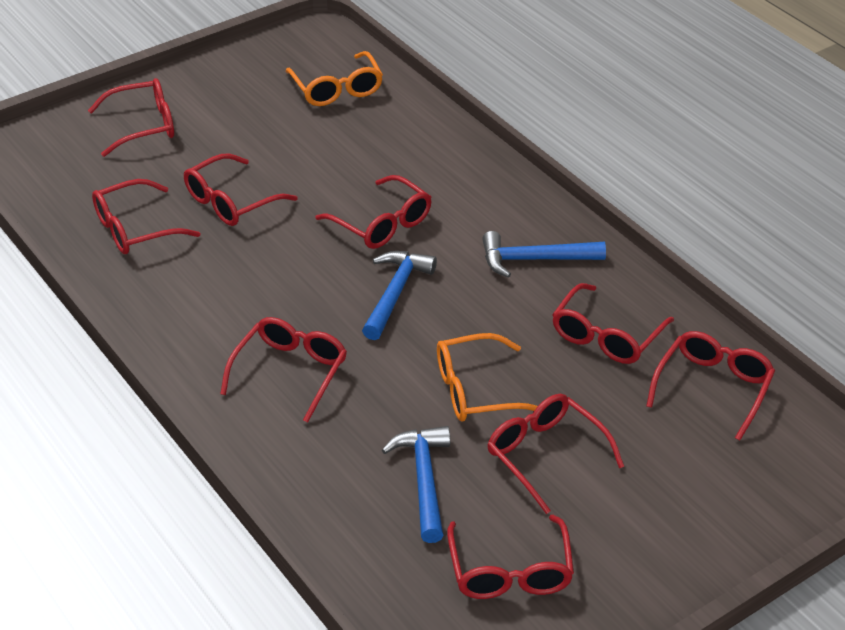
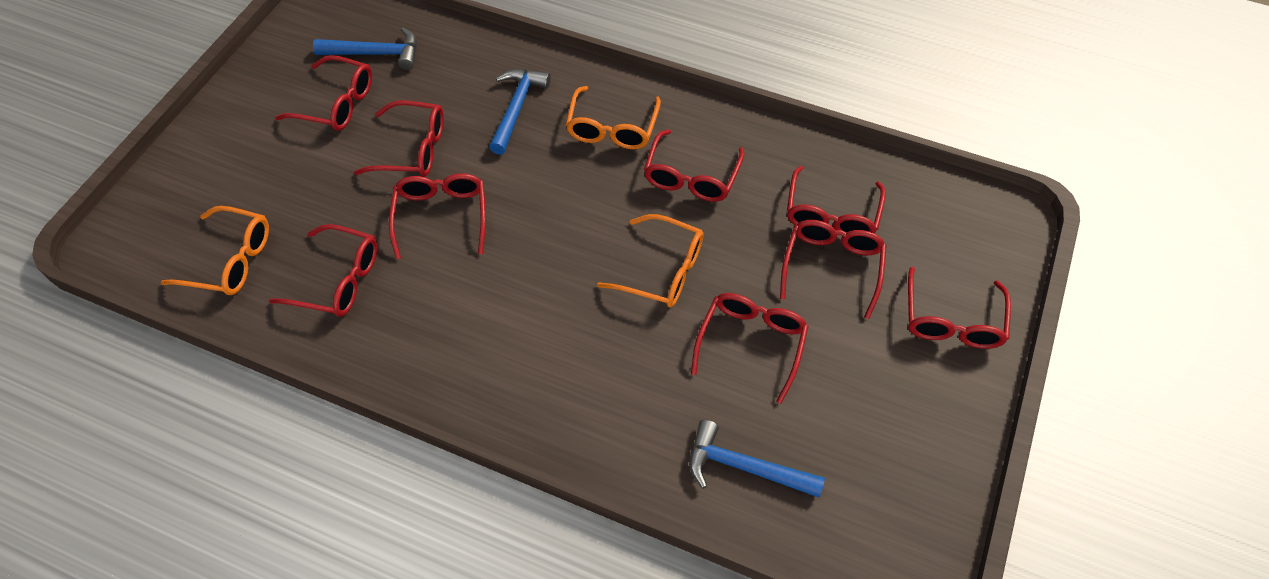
orange glasses: [286,51,383,106] [437,333,538,422] = 2 -> [161,206,269,295] [566,86,661,149] [597,214,704,307] = 3

